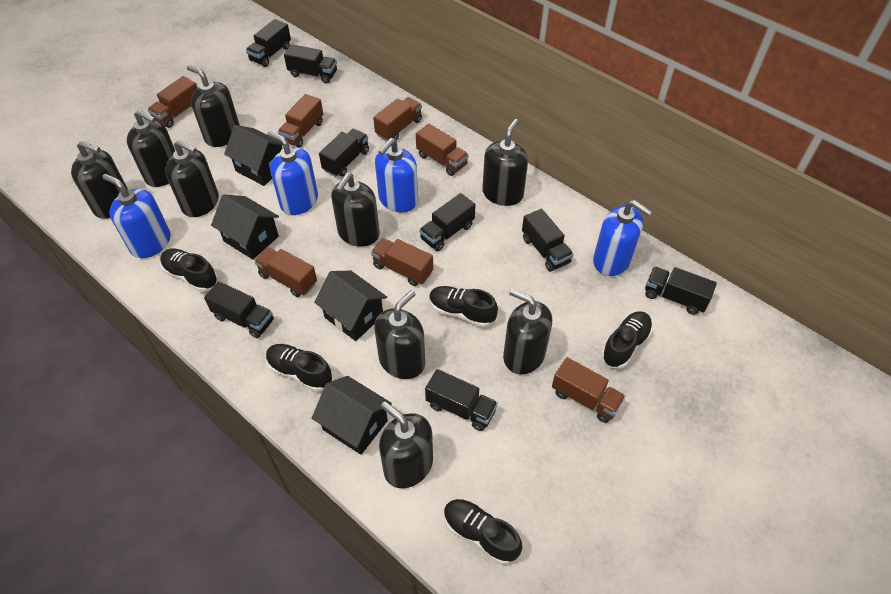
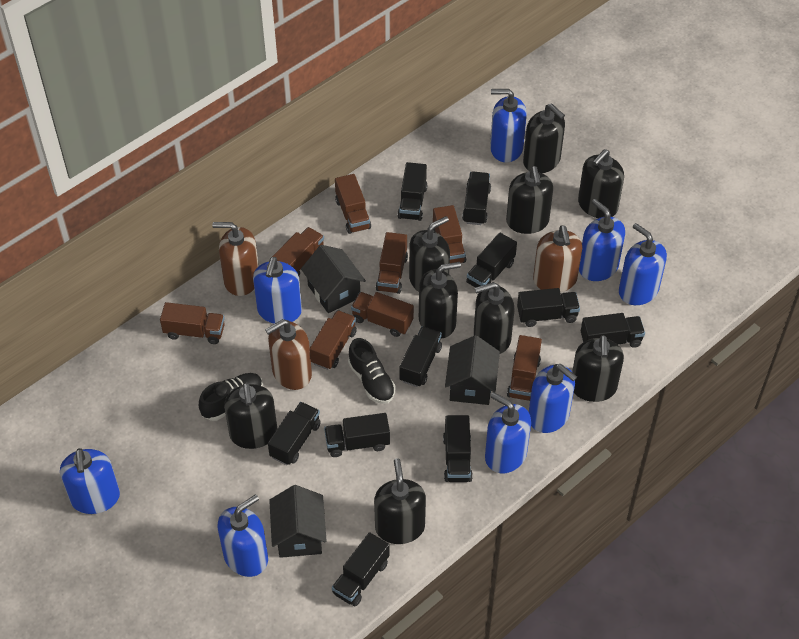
black house: [211,195,279,260] [224,125,283,186] [312,376,392,455] [314,271,387,341] = 4 -> [269,485,327,558] [301,245,366,313] [445,335,500,405] = 3
black shoe: [160,249,218,292] [266,344,332,392] [429,286,498,327] [444,499,522,564] [601,311,653,369] = 5 -> [199,373,263,421] [348,338,395,404] = 2
black truck: [204,281,274,338] [246,19,291,67] [284,44,337,84] [319,129,369,177] [419,193,476,251] [425,369,498,431] [522,209,573,272] [645,267,717,315] = 8 -> [268,402,321,465] [324,413,390,457] [332,532,390,606] [398,162,427,221] [399,326,442,387] [443,415,473,482] [462,172,491,225] [466,233,517,288] [517,288,580,327] [581,313,645,348] = 10
blue soap dispenser: [102,174,171,258] [267,131,318,215] [375,138,418,212] [593,200,652,276] = 4 -> [60,448,120,514] [218,495,268,577] [253,257,302,324] [485,392,531,473] [490,89,527,162] [529,364,577,433] [579,199,625,281] [619,223,667,305] = 8
brown soap dispenser: none = 0 -> [212,222,259,296] [265,319,312,390] [533,225,582,292] = 3
brown truck: [147,76,198,128] [254,247,317,297] [278,94,323,148] [371,238,433,286] [373,97,422,141] [416,123,469,176] [552,357,625,423] = 7 -> [160,302,225,344] [272,227,324,276] [310,310,357,370] [335,174,371,234] [351,292,414,337] [376,232,408,294] [433,205,466,263] [507,335,542,401] = 8

